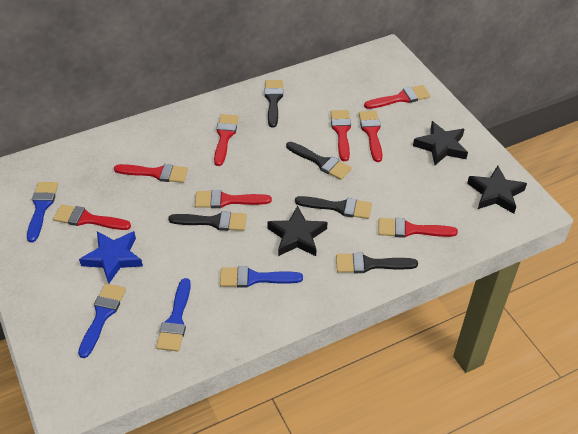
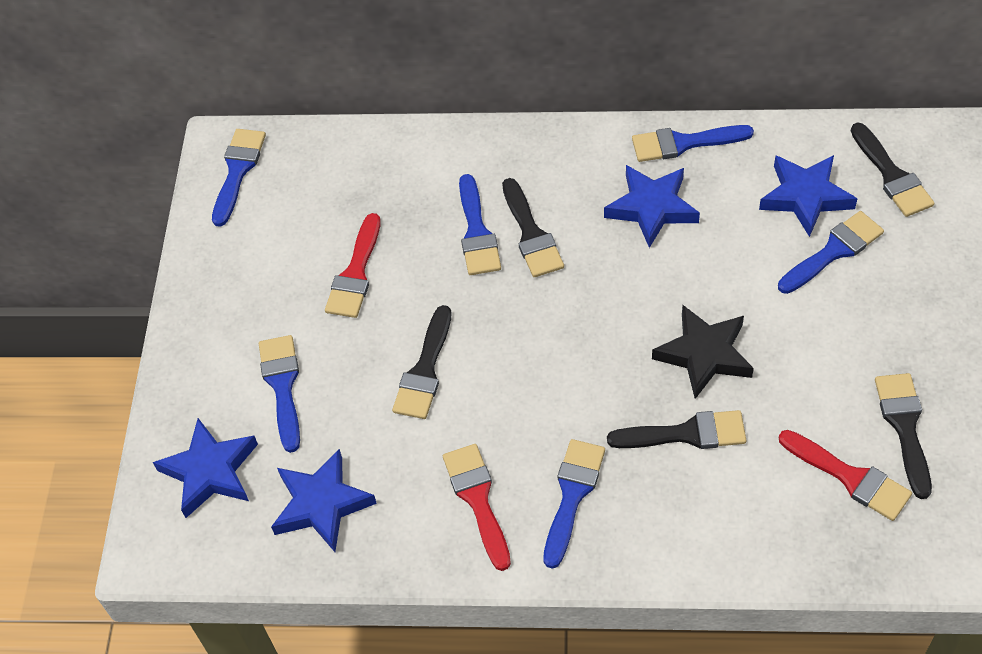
black star: [267,205,327,256] [413,121,468,165] [467,166,527,214] = 3 -> [652,305,754,399] = 1
blue brush: [27,182,58,242] [78,283,126,358] [156,278,191,352] [220,266,303,288] = 4 -> [212,129,266,227] [259,335,300,453] [459,174,501,275] [543,439,605,569] [632,125,754,162] [778,211,884,294] = 6
blue star: [79,231,143,284] = 1 -> [153,418,258,518] [271,449,377,552] [604,165,700,248] [759,155,857,237] = 4
red brush: [53,204,131,230] [114,164,188,183] [195,190,272,208] [214,114,239,166] [331,110,351,161] [359,111,383,162] [364,85,430,109] [378,218,458,238] = 8 -> [325,213,381,318] [443,444,511,571] [779,430,912,521] = 3

